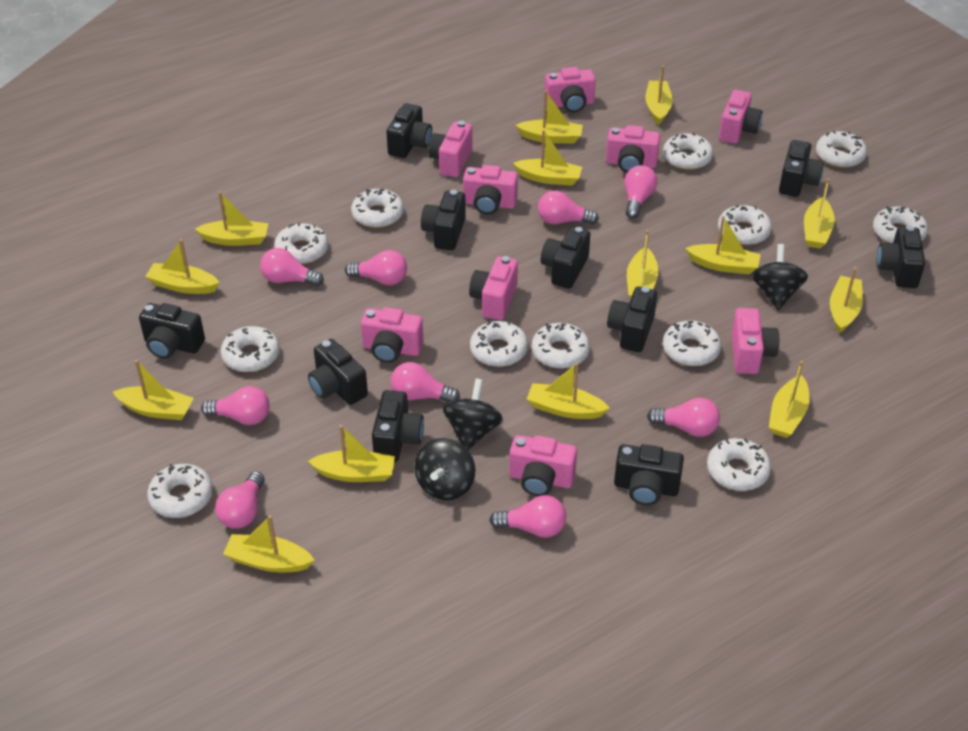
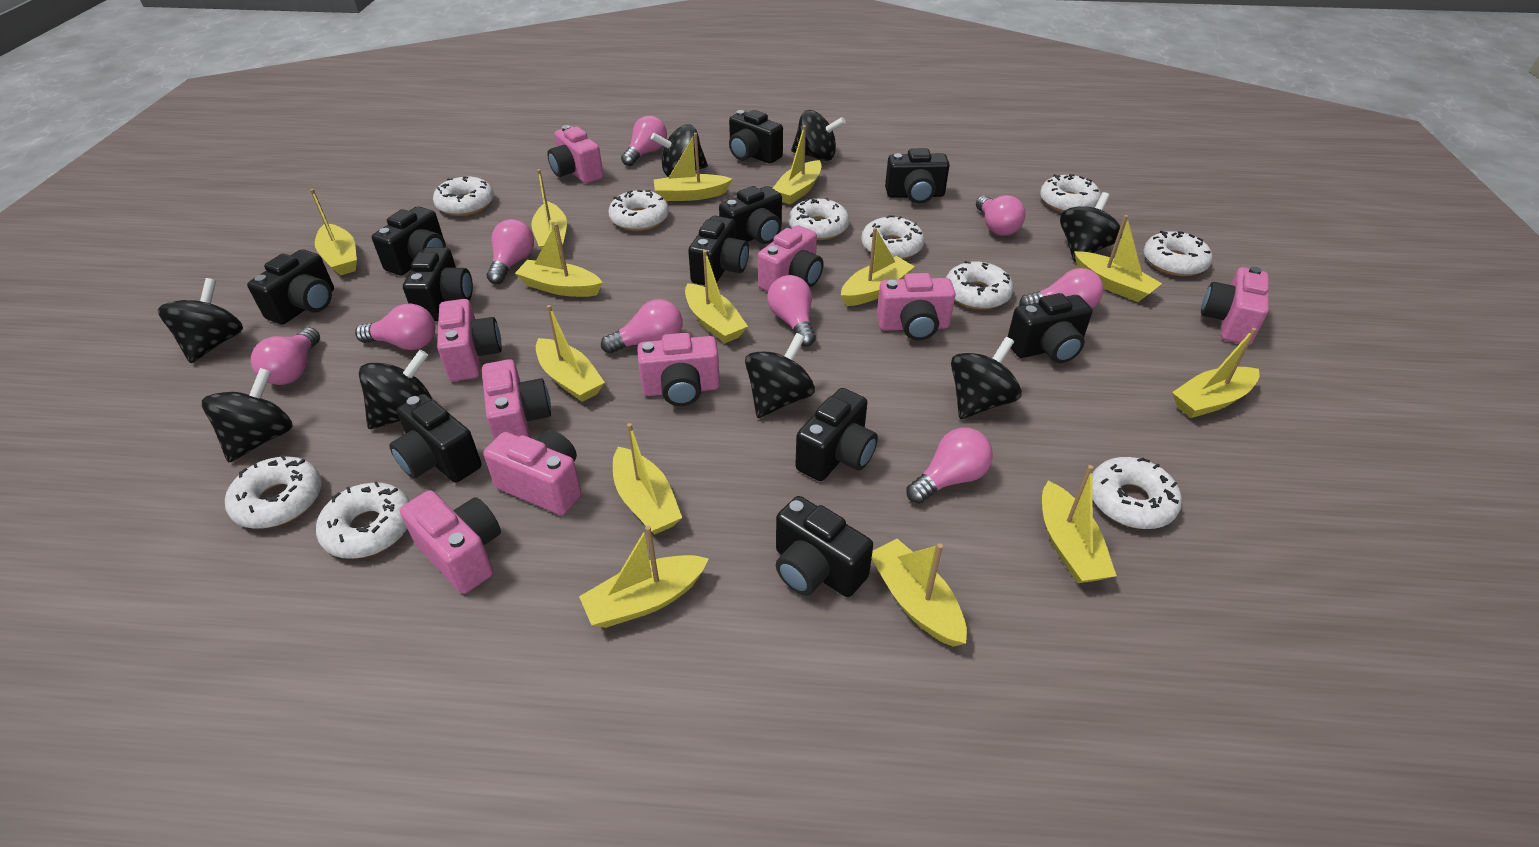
black camera: [139,303,205,359] [308,339,368,405] [372,390,424,462] [387,103,432,158] [421,190,466,250] [541,227,590,289] [607,287,657,352] [614,444,684,505] [779,140,824,197] [877,226,925,288] = 10 -> [247,249,334,324] [372,206,446,275] [389,394,481,483] [403,247,473,321] [688,216,749,285] [719,186,782,244] [729,110,783,164] [776,496,873,597] [795,388,878,481] [885,148,950,204] [1008,293,1092,363] = 11
black spinning top: [414,438,475,500] [443,378,503,450] [752,244,808,310] = 3 -> [158,278,243,363] [202,368,293,462] [359,350,432,429] [651,124,708,177] [745,333,815,418] [791,110,846,161] [951,337,1022,419] [1060,192,1122,262] = 8
white donut: [147,464,213,518] [221,326,280,372] [274,222,328,264] [351,189,404,228] [470,321,528,367] [532,323,590,369] [663,133,713,170] [663,321,721,366] [707,438,771,491] [718,205,772,245] [816,131,867,168] [873,206,928,243] = 12 -> [225,455,322,529] [316,481,410,559] [433,177,494,216] [609,190,669,231] [789,197,849,240] [861,215,924,259] [946,261,1013,310] [1040,174,1101,212] [1092,457,1182,529] [1144,230,1213,276] = 10

